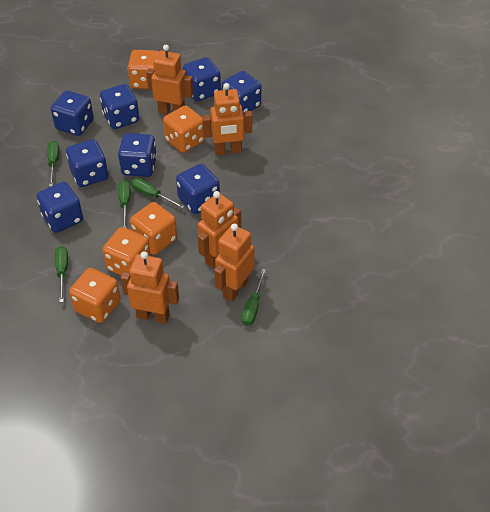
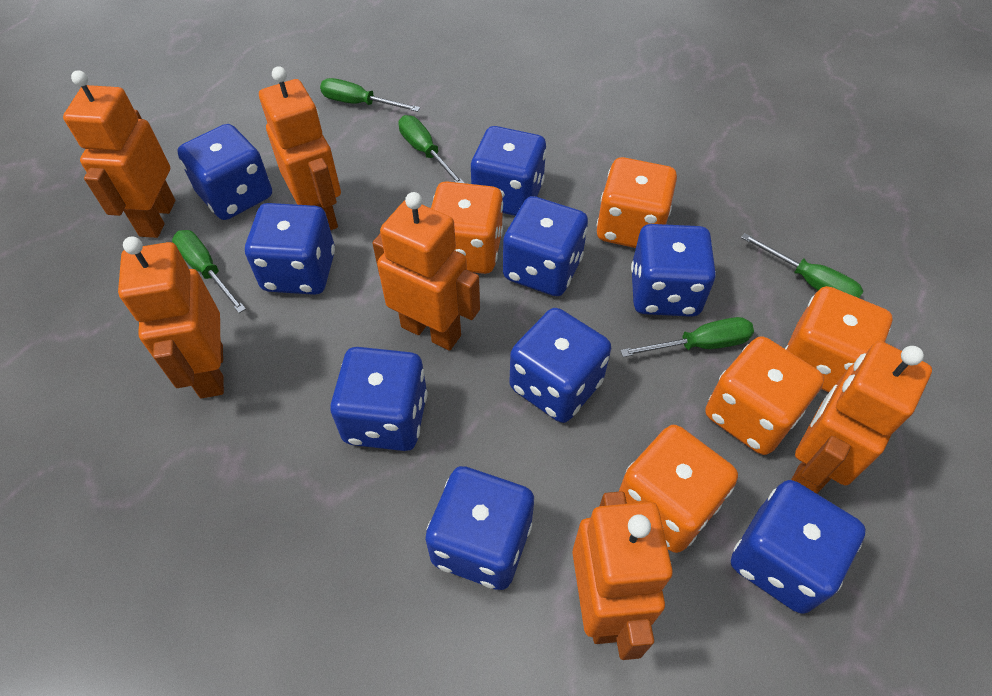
blue dice: [37,182,83,233] [51,91,94,136] [66,139,108,187] [100,84,139,129] [118,133,157,177] [176,164,220,214] [183,57,221,101] [222,71,261,115] = 8 -> [177,124,272,220] [245,203,335,295] [330,347,427,451] [425,466,534,590] [471,126,546,216] [503,196,588,296] [510,308,611,423] [631,224,716,317] [731,480,866,614] = 9
orange robot: [121,251,179,324] [146,45,193,114] [197,191,241,268] [203,83,252,155] [214,223,255,302] = 5 -> [63,70,175,238] [118,237,224,398] [259,66,341,230] [372,192,480,351] [572,491,673,660] [791,341,932,493] = 6

